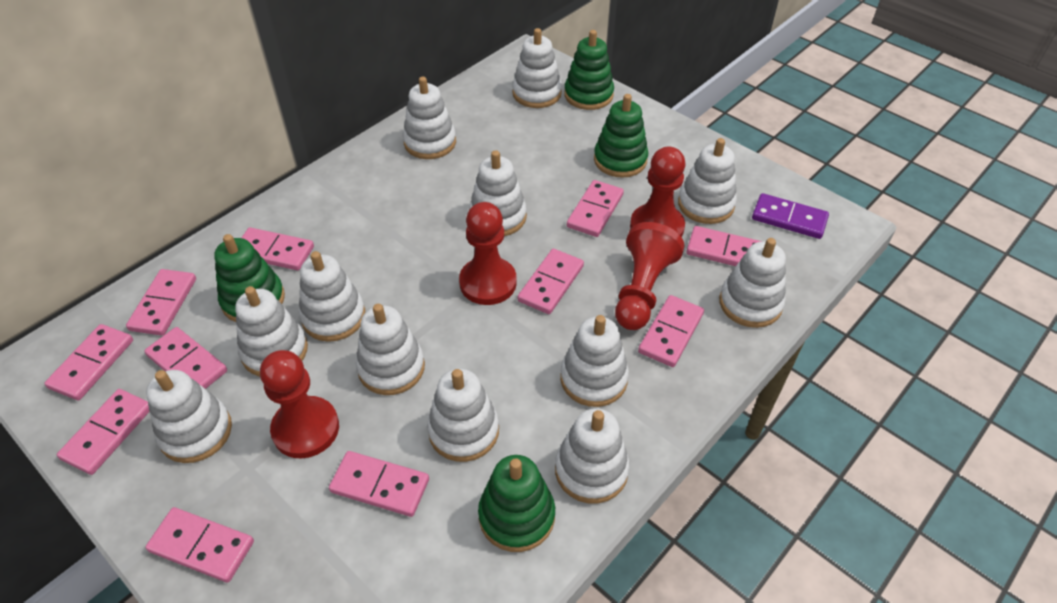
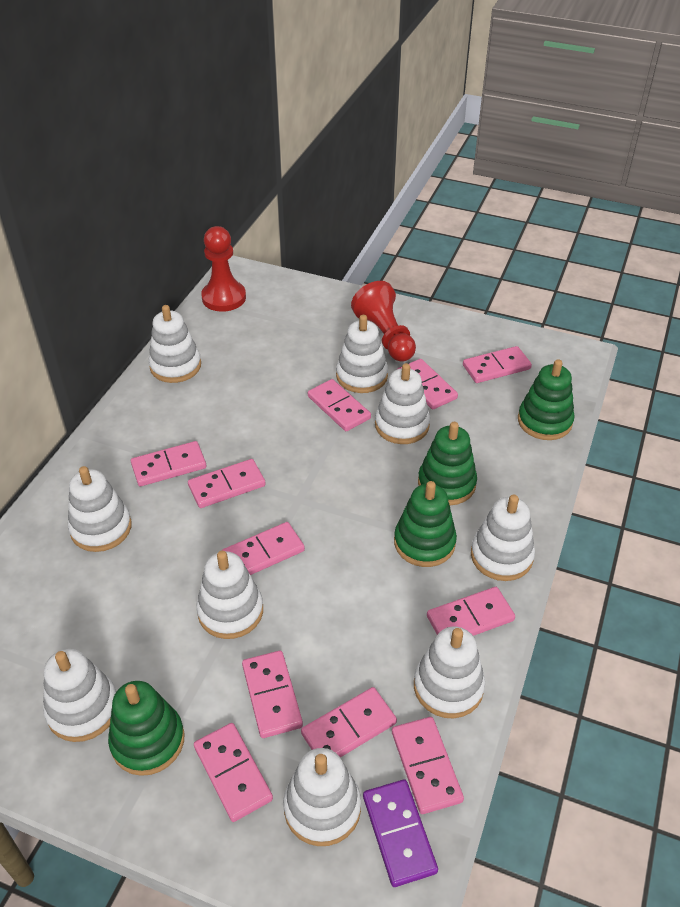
red pawn: [260,350,339,459] [459,202,517,305] [615,222,685,330] [630,147,685,237] = 4 -> [201,226,246,312] [351,281,416,362] = 2
white stacking toy: [146,370,232,463] [235,286,308,377] [299,251,365,342] [356,304,425,395] [403,77,456,159] [427,369,499,462] [469,150,527,236] [512,28,562,108] [555,408,630,503] [560,315,629,407] [678,138,737,224] [719,238,786,328] = 12 -> [43,649,117,742] [68,466,132,552] [148,305,201,383] [196,551,263,639] [283,748,361,846] [336,315,388,393] [375,363,430,444] [414,627,485,719] [471,494,535,581] = 9

